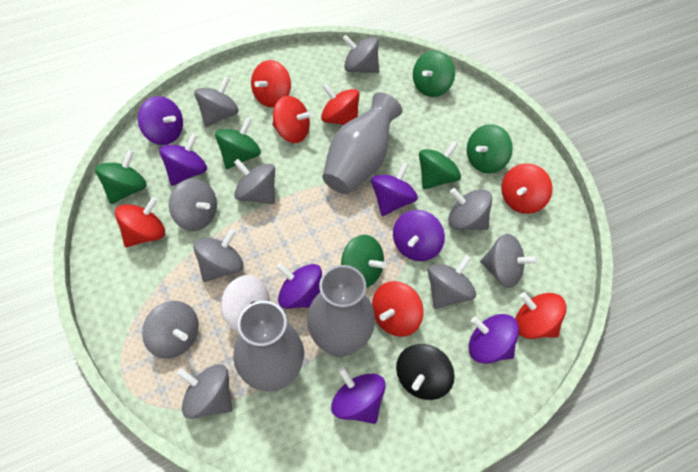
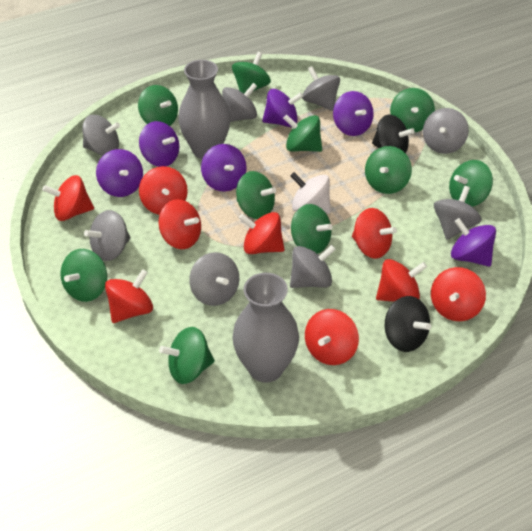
black spinning top: [396,344,455,400] = 1 -> [372,114,415,153] [385,296,431,352] = 2
green spinning top: [95,150,147,204] [215,117,261,169] [341,235,386,288] [413,51,455,97] [419,141,461,190] [467,124,513,173] = 6 -> [60,249,107,302] [138,85,178,126] [159,327,215,384] [232,52,271,94] [236,171,276,219] [283,115,322,152] [291,204,332,254] [365,146,412,194] [390,88,435,132] [449,160,493,207] = 10
grey spinning top: [142,301,199,359] [169,179,217,231] [177,364,232,419] [193,229,243,282] [194,77,239,127] [234,159,275,205] [342,35,379,73] [428,255,476,309] [448,188,492,230] [480,234,538,288] = 10 -> [82,115,120,156] [84,210,131,261] [189,252,239,306] [222,83,257,122] [290,245,336,288] [302,66,340,111] [423,108,469,154] [434,186,482,240] = 8
grey vase: [233,301,304,391] [307,265,375,357] [322,92,402,194] = 3 -> [178,60,231,159] [232,273,299,383] = 2
purple spinning top: [138,96,183,145] [159,133,207,186] [276,263,322,309] [331,367,386,424] [371,162,418,216] [393,210,445,261] [469,314,519,364] = 7 -> [96,149,143,197] [139,121,179,167] [201,144,247,192] [262,89,303,127] [333,91,374,136] [451,218,496,267] = 6
red spinning top: [115,197,165,247] [251,60,291,107] [272,96,313,143] [321,83,360,125] [372,281,423,337] [502,163,552,214] [515,292,566,339] = 7 -> [43,175,94,221] [105,269,153,323] [139,166,188,215] [159,199,201,249] [239,212,285,254] [305,309,359,365] [352,208,397,259] [376,259,427,302] [431,267,486,321] = 9

